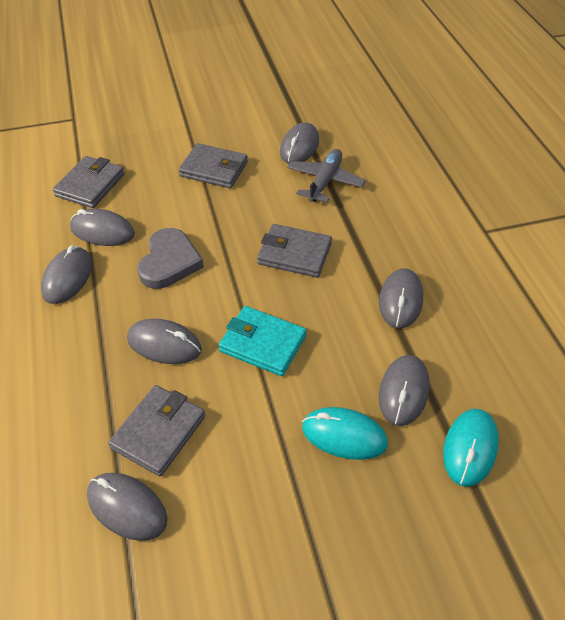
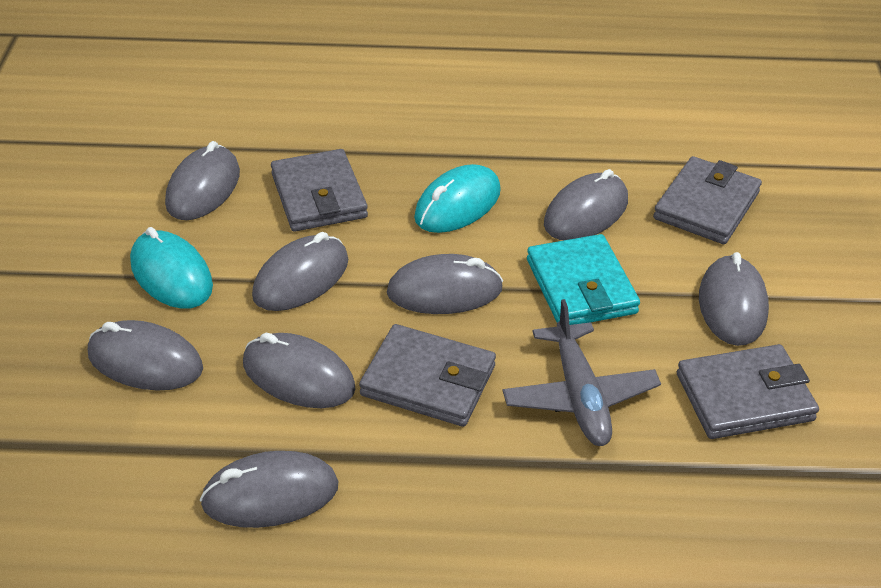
grey heart: [137,228,204,289] = 1 -> none = 0
grey mouse: [41,245,92,304] [70,209,135,246] [87,473,167,541] [127,319,202,364] [280,122,319,164] [379,268,423,328] [379,355,430,426] = 7 -> [88,320,203,391] [165,141,240,220] [200,451,338,528] [243,333,355,408] [252,232,348,311] [387,254,503,314] [544,169,628,240] [699,252,769,346] = 8

